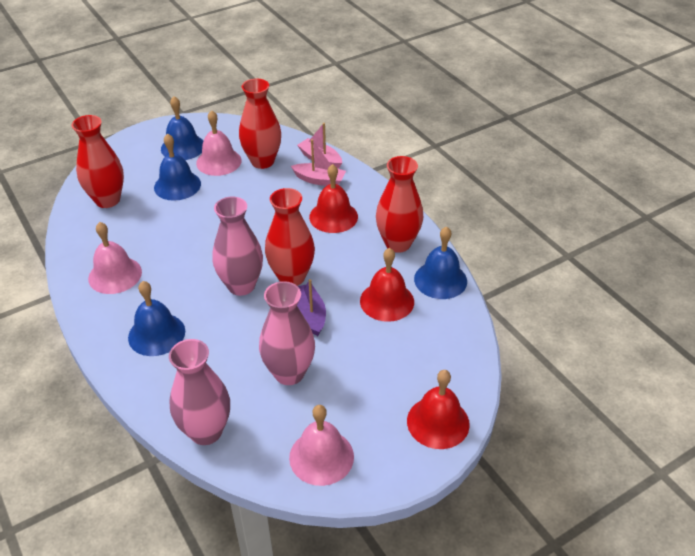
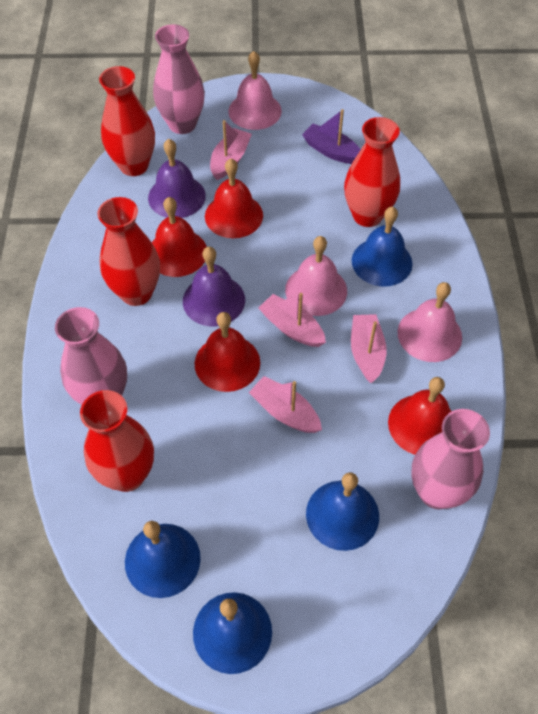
pink boat: [291,139,346,186] [297,123,342,169] = 2 -> [210,120,252,180] [249,376,322,433] [259,293,326,347] [351,314,387,383] = 4
purple bell: none = 0 -> [148,139,206,218] [183,246,245,327] = 2
red bell: [309,164,358,233] [360,248,414,322] [407,370,470,449] = 3 -> [152,197,207,277] [195,312,260,392] [205,158,263,238] [388,377,452,455] = 4

